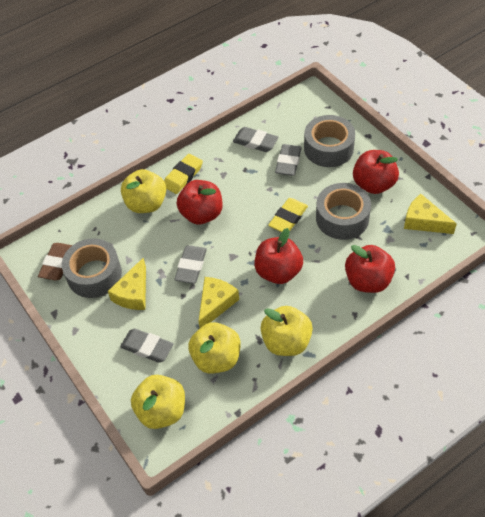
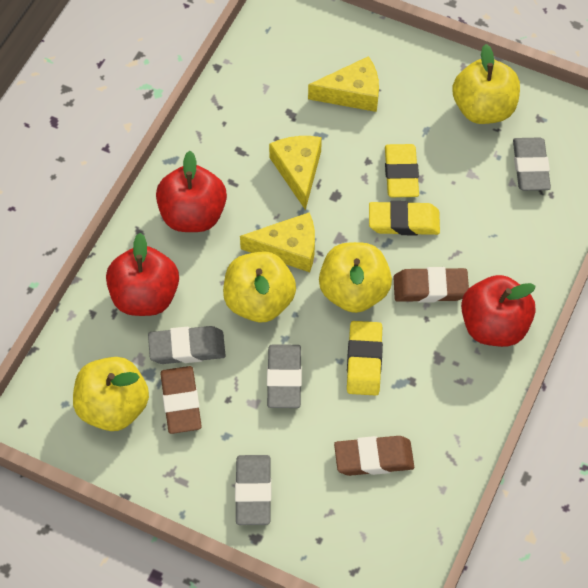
brown eraser: [38,243,73,280] = 1 -> [161,366,202,434] [334,436,414,476] [393,267,469,303] = 3
grey tape: [62,238,122,298] [304,115,355,167] [316,183,371,240] = 3 -> none = 0
red apple: [177,180,222,225] [254,228,303,284] [345,245,395,293] [353,150,399,194] = 4 -> [106,233,179,316] [156,151,227,232] [461,275,536,347] = 3
yellow eraser: [164,154,203,194] [268,198,308,232] = 2 -> [347,321,383,396] [369,201,440,236] [385,144,419,197] = 3

